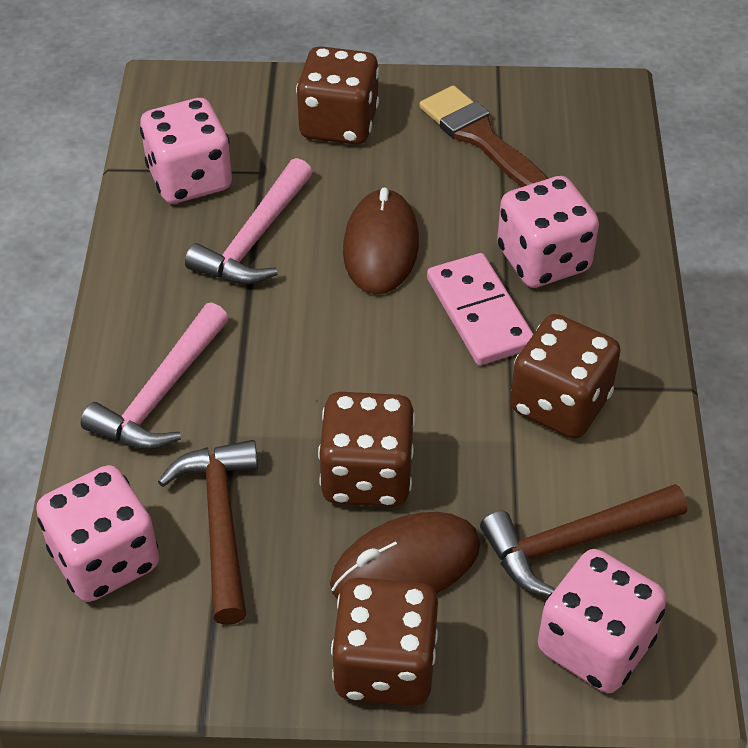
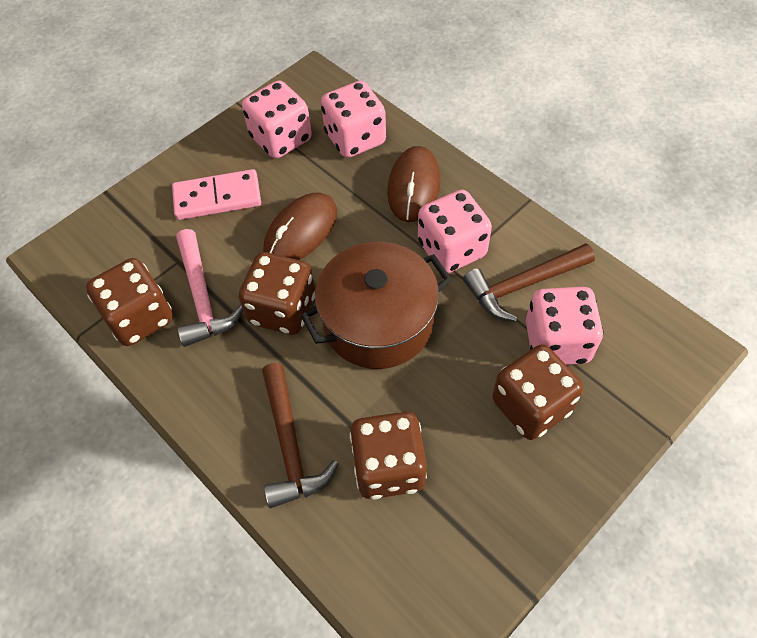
brown brush: [419,85,548,187] = 1 -> none = 0
brown pot: none = 0 -> [301,242,452,369] = 1
pink hammer: [81,303,229,450] [185,158,312,284] = 2 -> [176,229,243,347] = 1

